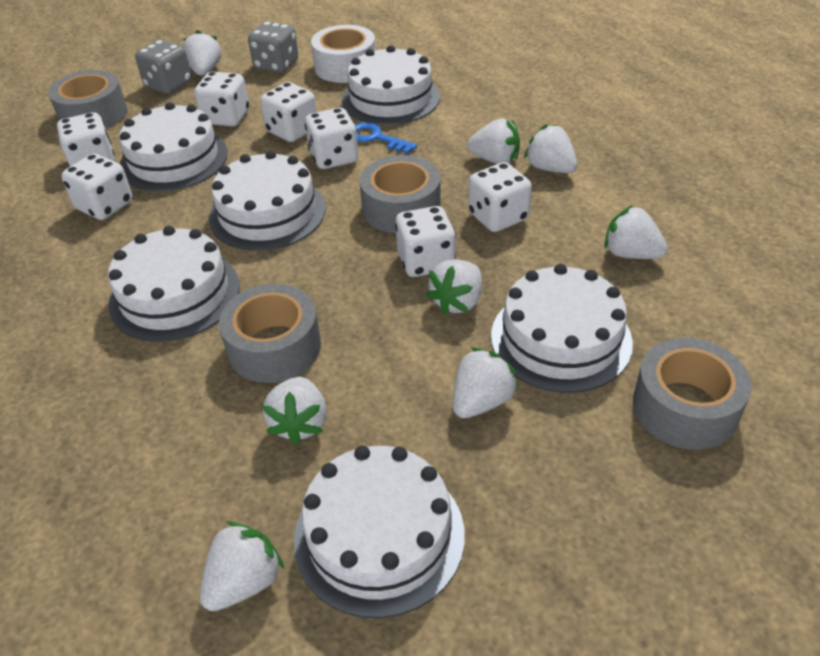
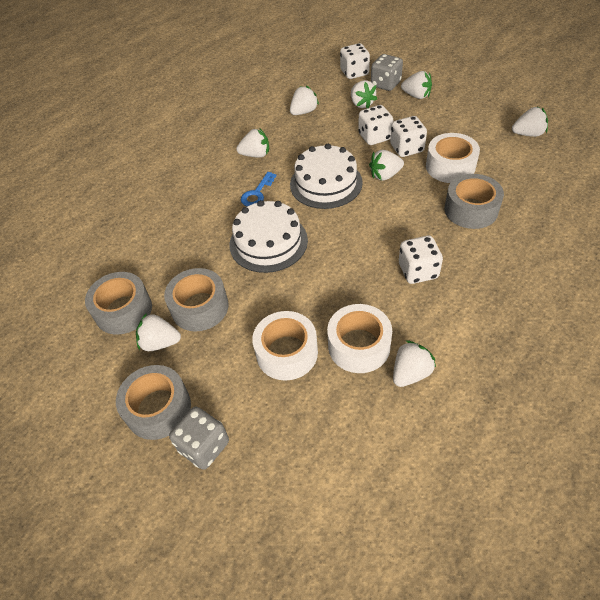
white cake: [108,226,240,342] [119,102,228,191] [209,151,326,251] [294,446,465,618] [342,45,440,125] [491,264,633,393] = 6 -> [229,200,308,273] [290,144,363,209] = 2
white dice: [57,112,115,167] [61,154,133,220] [194,72,249,127] [260,82,317,142] [305,108,358,169] [395,206,456,277] [468,162,532,232] = 7 -> [340,43,370,79] [358,105,393,145] [390,116,427,157] [399,236,443,284] = 4
white tape: [311,25,376,83] = 1 -> [252,311,318,381] [327,304,392,373] [426,133,480,183] = 3

